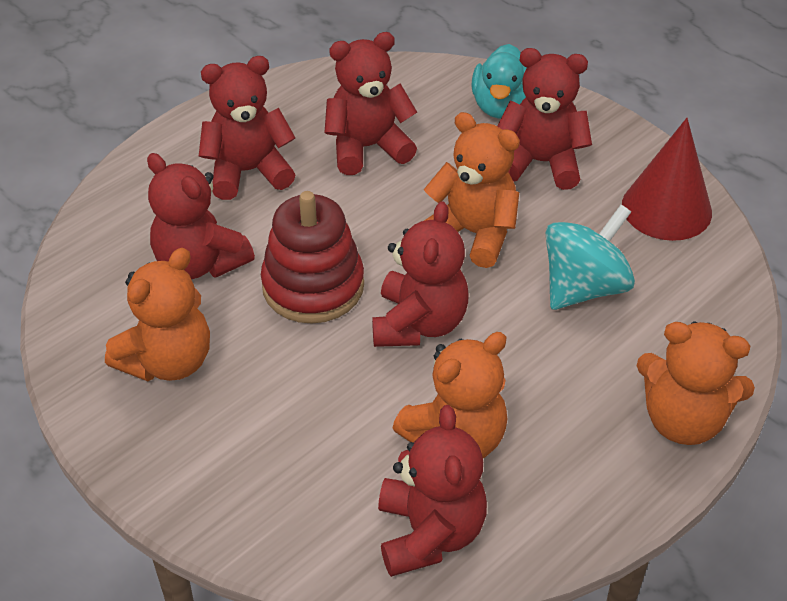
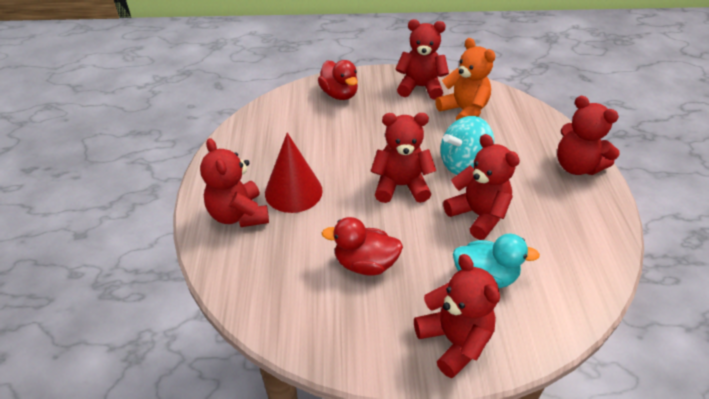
orange teddy bear: [105,248,210,381] [393,332,507,458] [424,112,520,268] [637,322,755,445] = 4 -> [435,38,495,121] = 1
red duck: none = 0 -> [318,60,358,100] [322,217,403,276] = 2
red stacking toy: [261,191,364,324] = 1 -> none = 0

